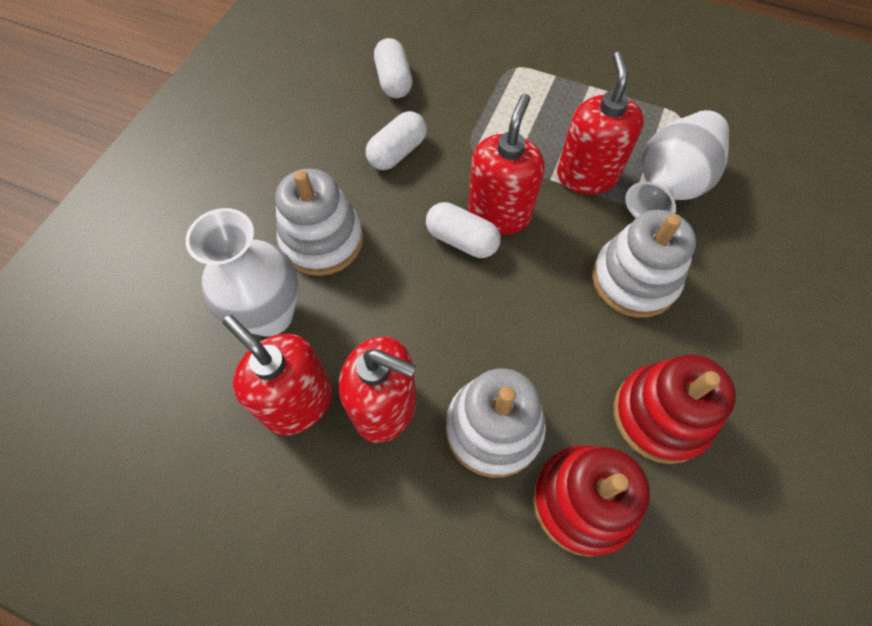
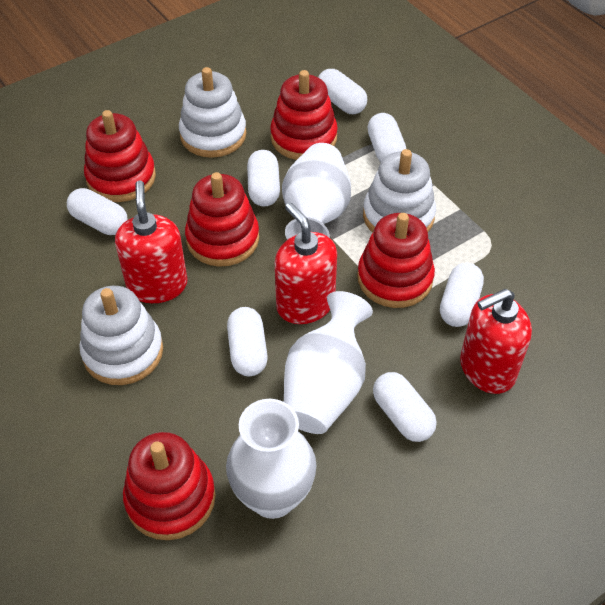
red soap dispenser: [222,315,333,435] [339,336,416,443] [468,94,545,234] [557,52,644,194] = 4 -> [115,181,187,303] [275,202,337,324] [460,289,532,394] = 3
red stacking toy: [533,445,650,557] [614,355,736,464] = 2 -> [84,110,156,202] [123,432,216,540] [185,172,259,267] [270,70,338,160] [357,213,435,308] = 5
white capsule: [366,111,427,170] [374,38,412,98] [426,202,501,258] = 3 -> [67,188,128,235] [227,307,268,376] [247,150,280,206] [318,69,367,114] [368,113,406,162] [373,372,437,442] [440,263,484,327] = 7
white vase: [186,208,299,337] [625,110,729,218] = 2 -> [226,399,316,519] [282,143,351,240] [284,291,373,434] = 3

